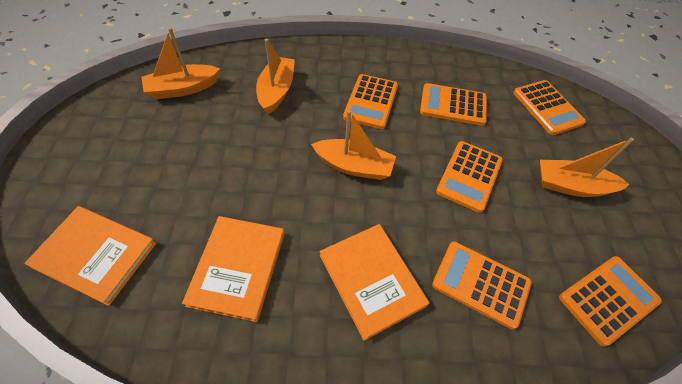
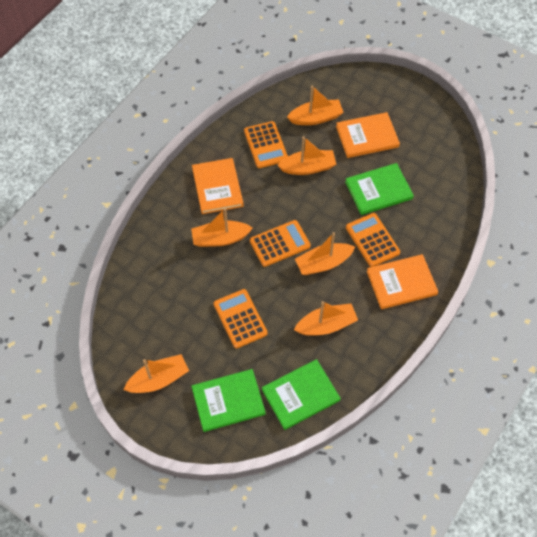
green book: none = 0 -> [191,369,266,432] [262,359,340,430] [345,163,414,215] = 3
orange boat: [141,28,220,99] [256,39,295,114] [311,110,396,180] [540,138,634,197] = 4 -> [123,354,189,393] [191,208,253,247] [277,136,336,175] [287,86,344,125] [294,301,358,335] [295,232,355,275] = 6
orange calculator: [343,74,398,129] [420,83,487,126] [432,241,532,330] [436,141,503,213] [513,80,586,135] [559,256,662,347] = 6 -> [214,289,268,348] [244,121,288,168] [250,220,311,267] [346,213,400,267] = 4

